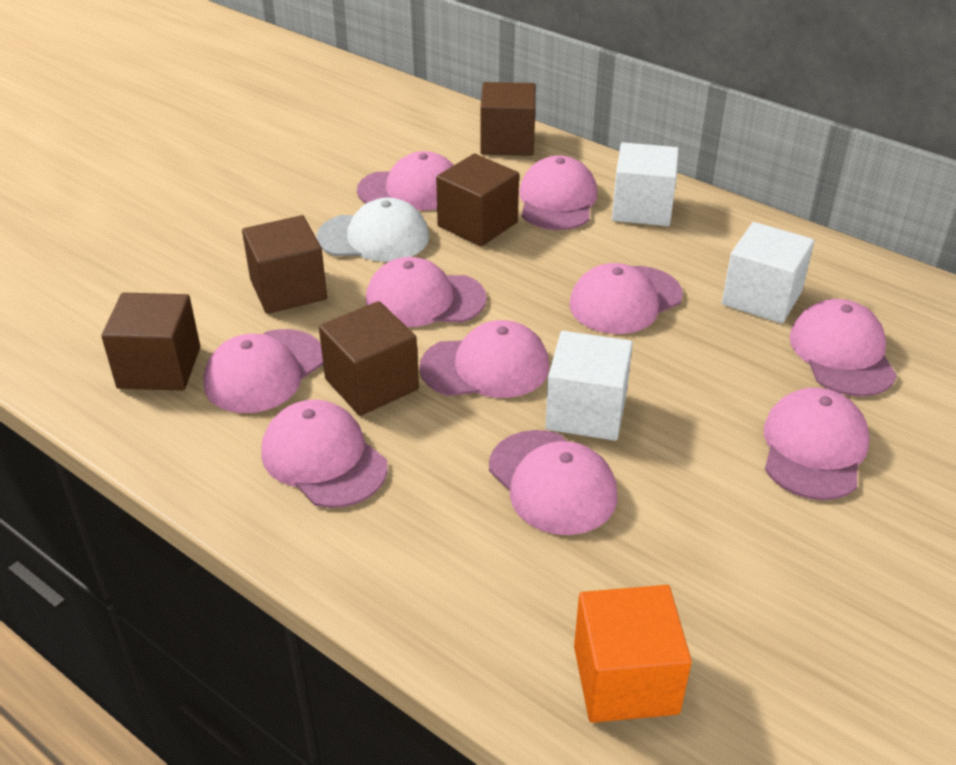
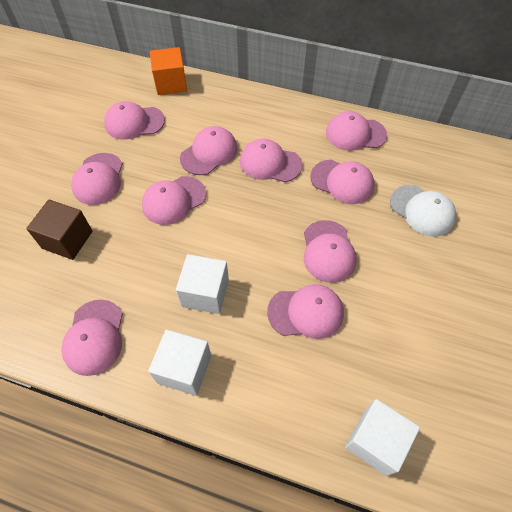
brown cube: [101,292,200,391] [242,215,327,314] [319,301,419,416] [436,154,519,247] [480,82,536,156] = 5 -> [26,199,92,260] = 1

